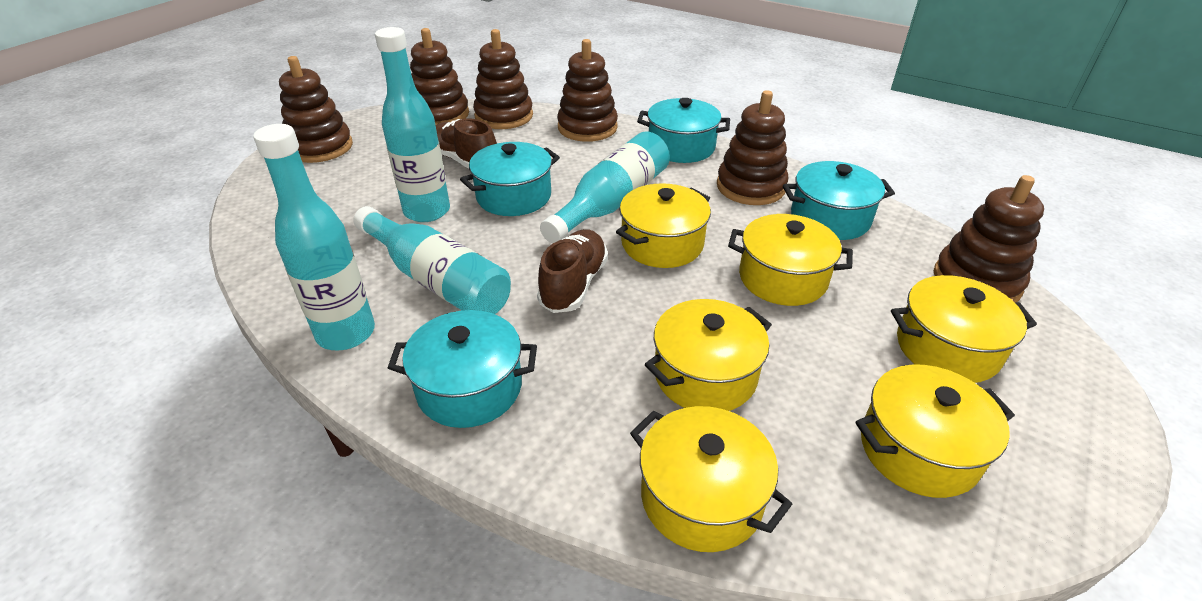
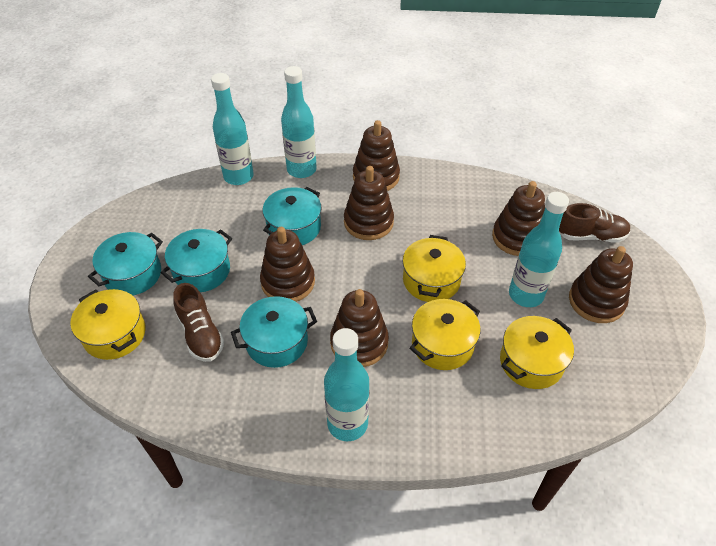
yellow pot: [616,183,711,268] [630,406,792,552] [645,299,772,411] [728,214,853,306] [855,364,1015,498] [891,275,1037,383] = 6 -> [70,289,146,360] [402,235,466,302] [409,299,480,370] [500,316,574,389] = 4

